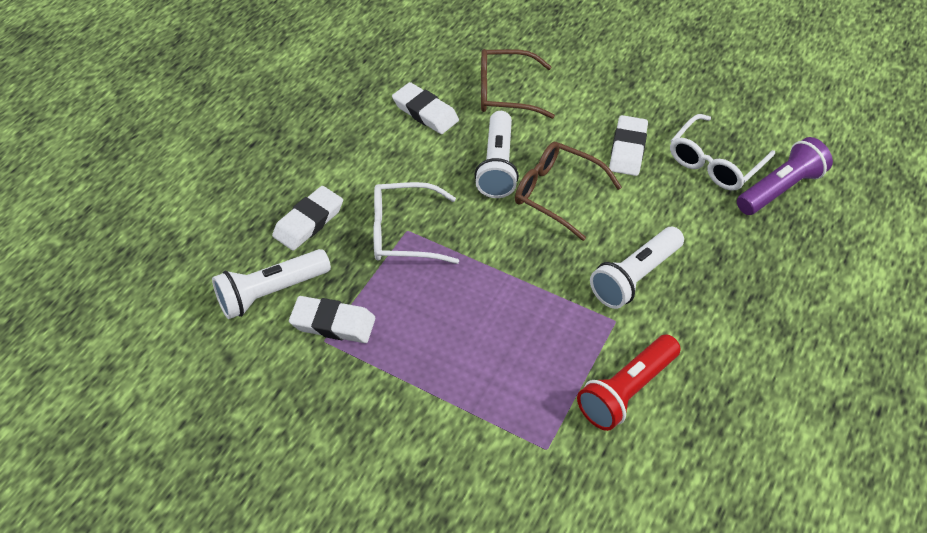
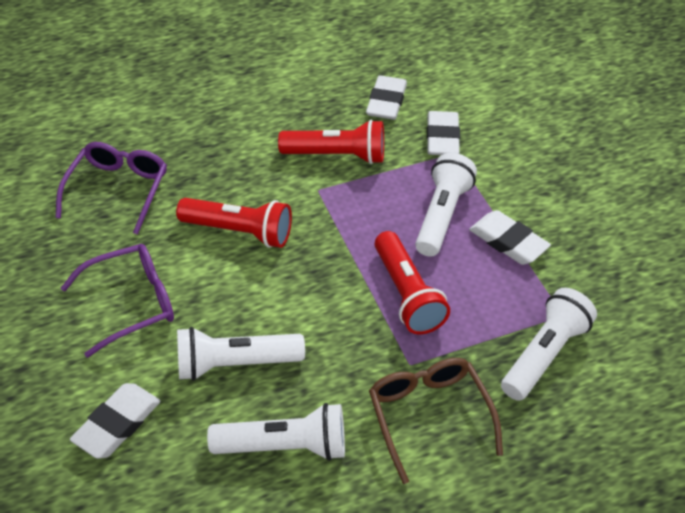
brown glasses: [481,49,555,119] [515,142,622,241] = 2 -> [369,358,503,484] = 1
purple flashlight: [737,137,833,215] = 1 -> none = 0
purple glasses: none = 0 -> [55,142,167,235] [61,244,174,358] = 2
red flashlight: [577,335,681,431] = 1 -> [176,198,292,248] [278,120,384,164] [374,231,450,334] = 3
white flashlight: [212,249,331,319] [475,111,519,198] [590,227,684,309] = 3 -> [177,327,305,381] [207,403,345,461] [415,153,477,257] [501,288,597,401] = 4
white glasses: [373,182,459,264] [670,114,775,191] = 2 -> none = 0

